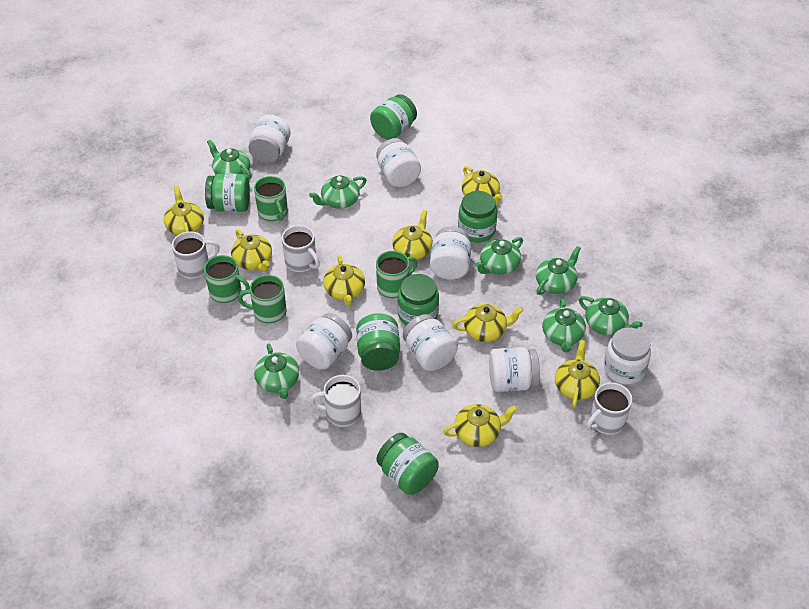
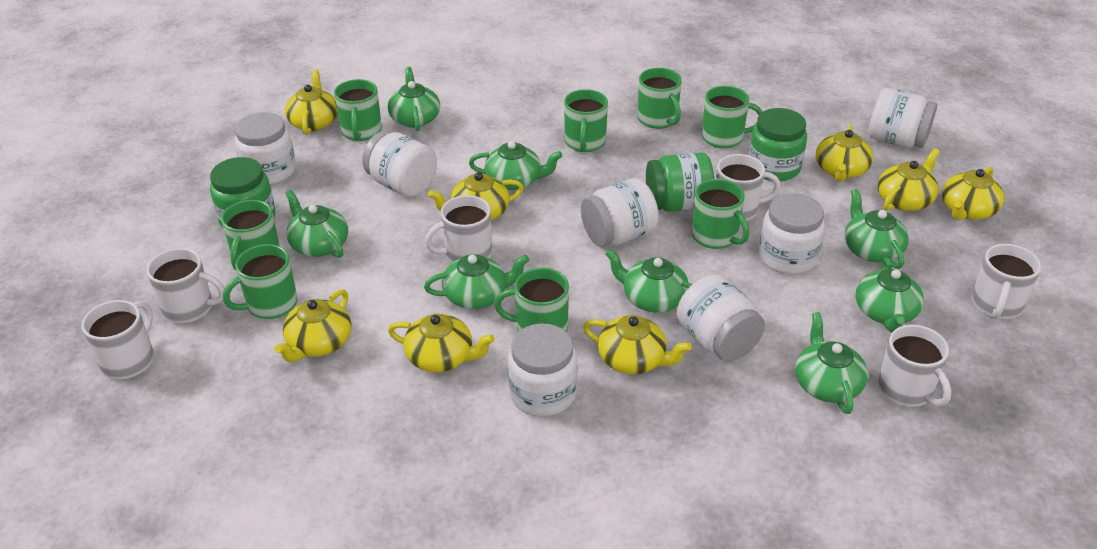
green jar: [205,173,250,212] [356,313,400,371] [370,94,417,140] [376,433,439,495] [398,274,439,326] [458,191,498,243] = 6 -> [210,157,275,229] [646,152,714,212] [749,108,807,181] = 3
green mug: [204,255,250,303] [238,275,286,323] [254,176,288,221] [376,251,417,298] = 4 -> [221,200,280,270] [223,244,298,319] [334,79,382,141] [494,268,569,332] [564,89,608,152] [637,68,682,129] [692,179,749,249] [702,86,763,148] = 8
green teapot: [207,140,252,180] [254,343,299,399] [309,176,366,209] [475,237,523,275] [536,246,581,295] [542,298,586,352] [579,296,643,335] = 7 -> [285,189,348,258] [388,67,440,131] [424,254,529,309] [469,141,562,190] [606,249,692,313] [795,312,868,414] [845,189,909,269] [856,258,924,332] = 8
white mug: [172,231,219,279] [282,225,320,272] [310,375,361,427] [587,382,632,435] = 4 -> [81,300,154,379] [146,248,225,323] [425,195,492,263] [716,154,781,221] [878,325,951,407] [972,244,1041,319] = 6

